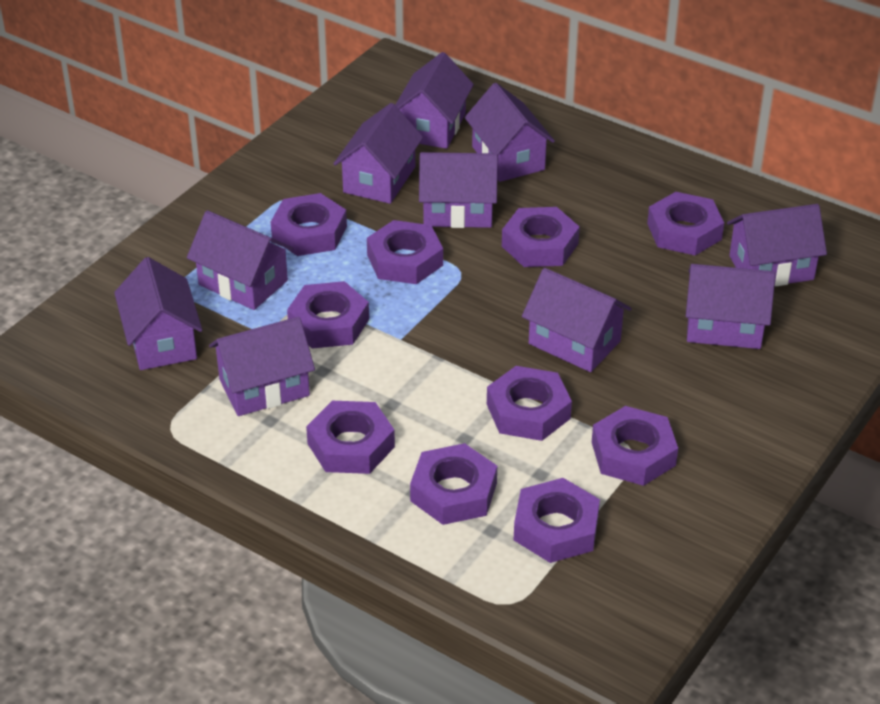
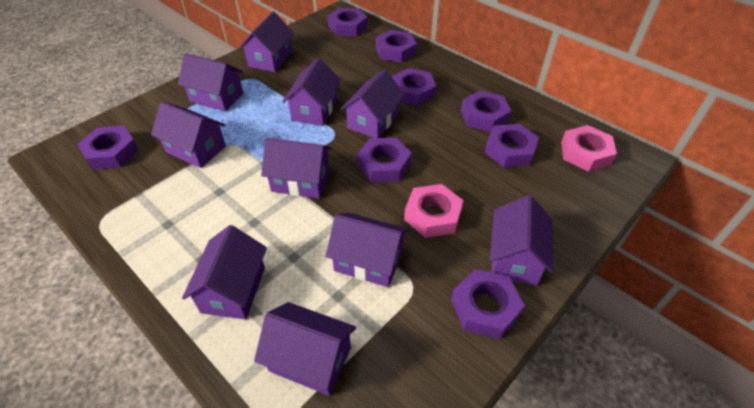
pink nut: none = 0 -> [404,184,464,238] [561,125,617,172] = 2
purple nut: [271,193,347,256] [287,281,369,349] [306,401,395,474] [367,220,443,284] [410,443,497,525] [487,366,572,441] [502,207,580,267] [514,478,600,563] [592,406,678,486] [647,192,724,255] = 10 -> [78,126,139,170] [328,8,368,36] [357,138,412,182] [376,30,417,63] [391,68,436,106] [451,269,525,339] [461,91,511,132] [485,124,539,168] = 8

